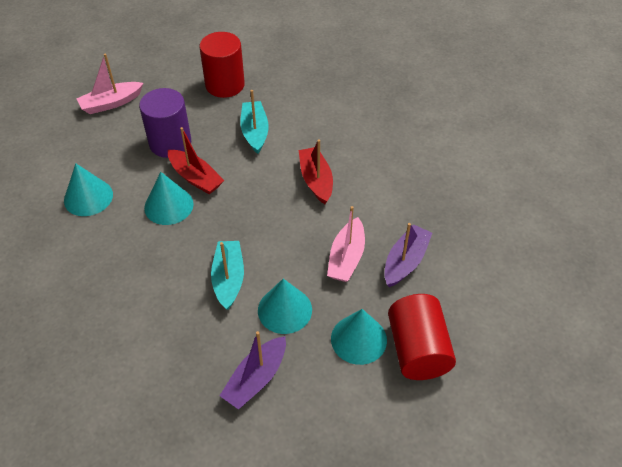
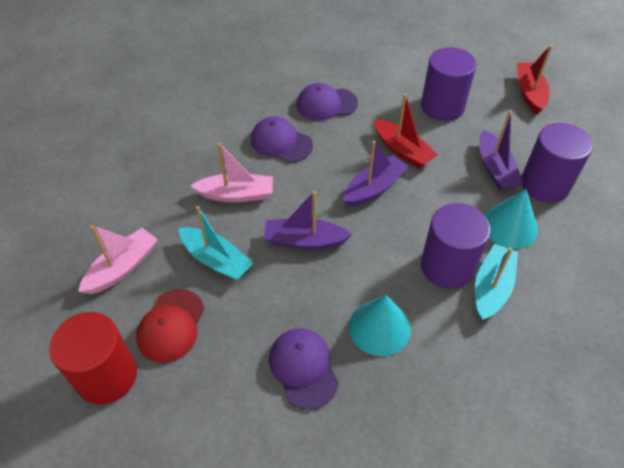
purple boat: [220,331,286,410] [384,223,432,287] = 2 -> [264,191,352,250] [343,141,409,207] [479,110,523,191] = 3
purple cap: none = 0 -> [251,116,313,163] [269,329,339,410] [297,83,358,121] = 3
purple cylinder: [139,88,191,158] = 1 -> [421,47,476,121] [421,203,491,289] [521,123,593,203] = 3
red cap: none = 0 -> [136,289,204,363] = 1
red cylinder: [199,32,245,98] [388,294,456,380] = 2 -> [49,312,137,405] = 1
turquoise cone: [64,163,113,216] [144,172,193,225] [258,279,312,334] [331,309,387,365] = 4 -> [349,295,411,356] [484,189,538,249] = 2

